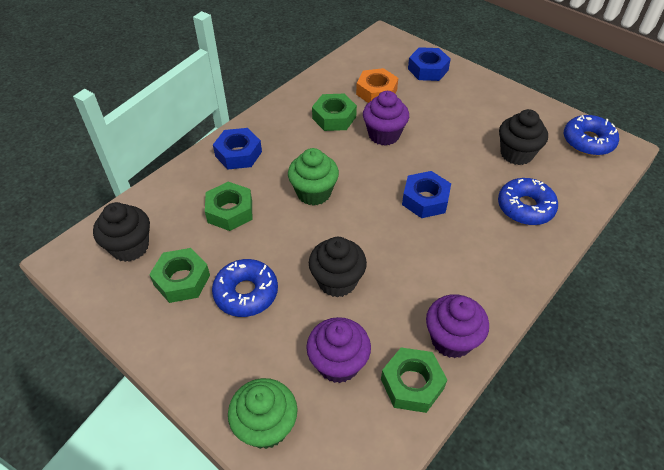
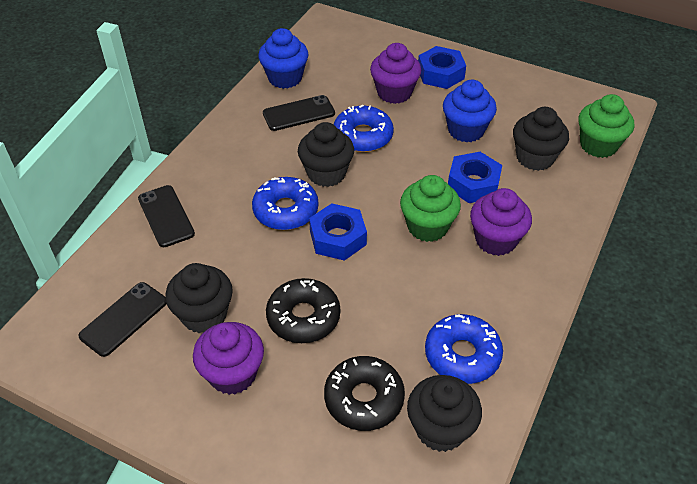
black cupcake: [93,202,150,262] [309,237,367,297] [499,109,548,165] = 3 -> [165,263,233,333] [298,122,354,187] [407,375,482,452] [513,107,569,171] = 4
black donut: none = 0 -> [266,278,340,343] [324,356,405,431] = 2
black phone: none = 0 -> [79,282,167,357] [138,185,195,247] [263,95,335,131] = 3
blue cupcake: none = 0 -> [258,28,308,89] [443,80,497,143] = 2
green nut: [149,248,210,303] [205,182,252,231] [312,94,357,131] [381,347,447,413] = 4 -> none = 0
orange nut: [356,68,398,103] = 1 -> none = 0

